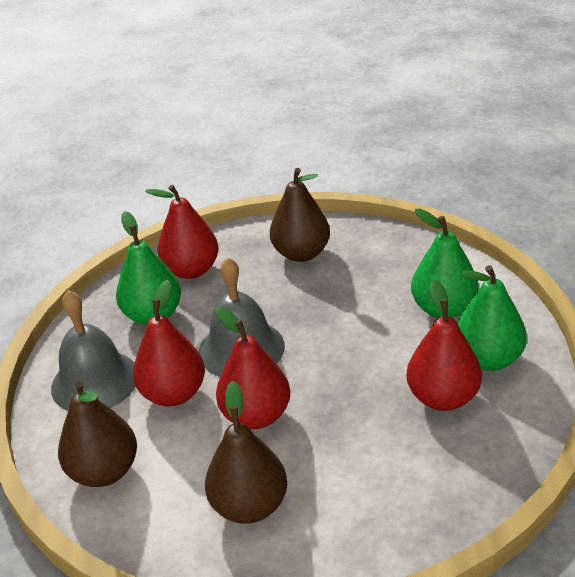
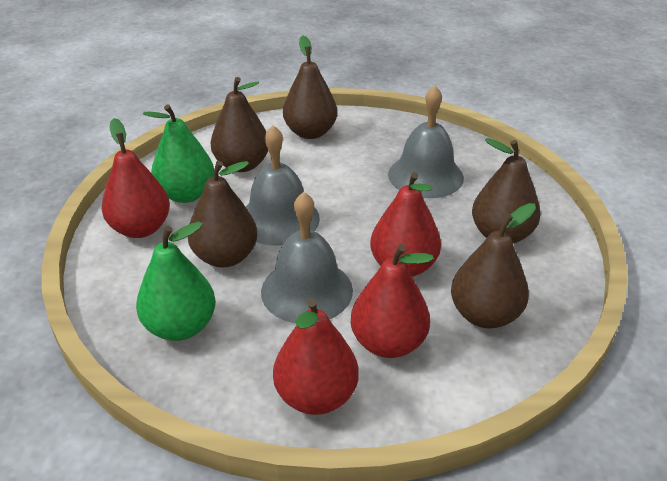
brown pear: [58,381,137,487] [205,381,287,524] [270,168,330,262] = 3 -> [188,161,258,267] [210,77,268,172] [283,36,337,139] [451,203,536,329] [472,138,541,244] = 5
green pear: [116,211,181,325] [411,209,479,318] [457,265,527,371] = 3 -> [136,222,216,341] [143,104,214,203] = 2
grey bell: [51,290,135,411] [199,257,285,377] = 2 -> [246,125,320,246] [261,192,353,323] [388,86,464,198] = 3

